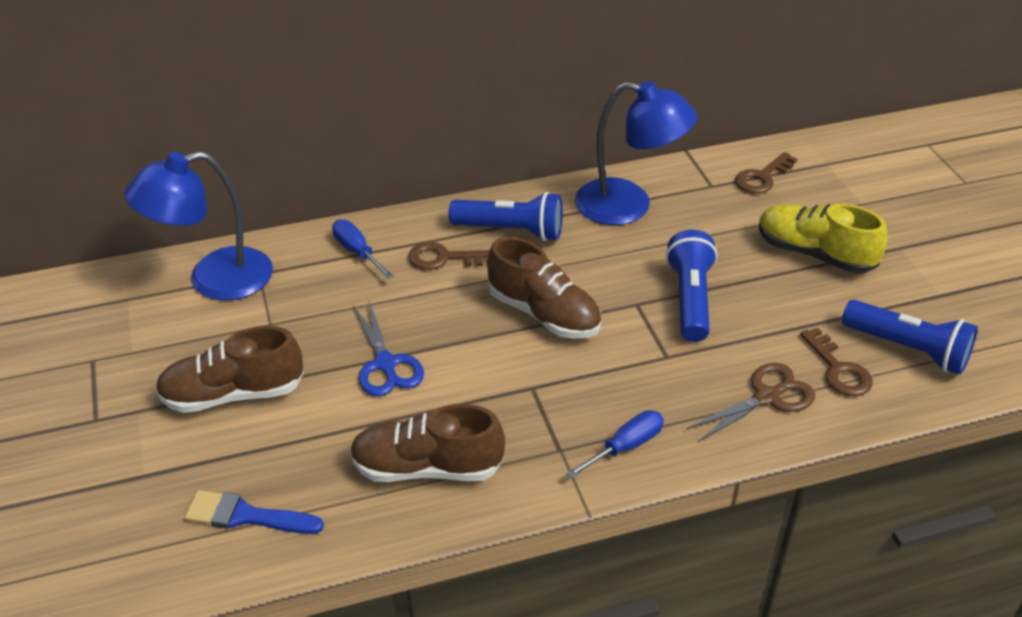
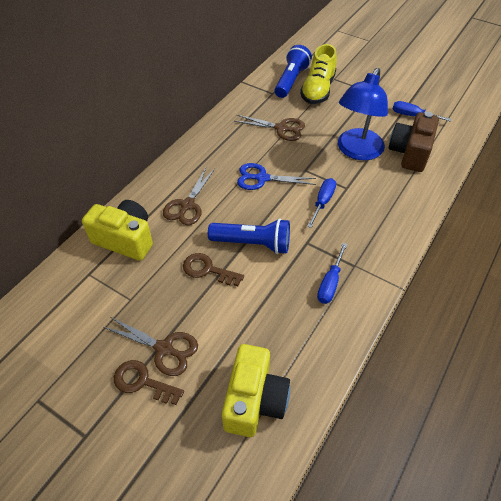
blue brush: [185,490,324,534] = 1 -> none = 0
blue flashlight: [448,192,563,241] [666,230,718,342] [842,300,978,375] = 3 -> [208,218,290,254] [275,45,312,98] = 2
blue lamp: [124,151,273,301] [575,81,698,225] = 2 -> [338,68,388,160] = 1
blue screwdriver: [332,219,394,279] [566,410,664,479] = 2 -> [307,178,336,228] [317,243,347,304] [393,101,451,122] = 3
brown camera: none = 0 -> [389,112,439,172] = 1
brown key: [408,242,490,270] [735,152,797,194] [800,328,873,396] = 3 -> [114,360,184,405] [183,253,244,286] = 2
brown scissors: [687,363,815,442] = 1 -> [103,317,198,376] [163,168,215,225] [234,115,305,141] = 3
brown shoe: [155,326,304,413] [350,404,505,482] [487,237,601,339] = 3 -> none = 0
yellow camera: none = 0 -> [82,200,153,261] [222,344,290,437] = 2

